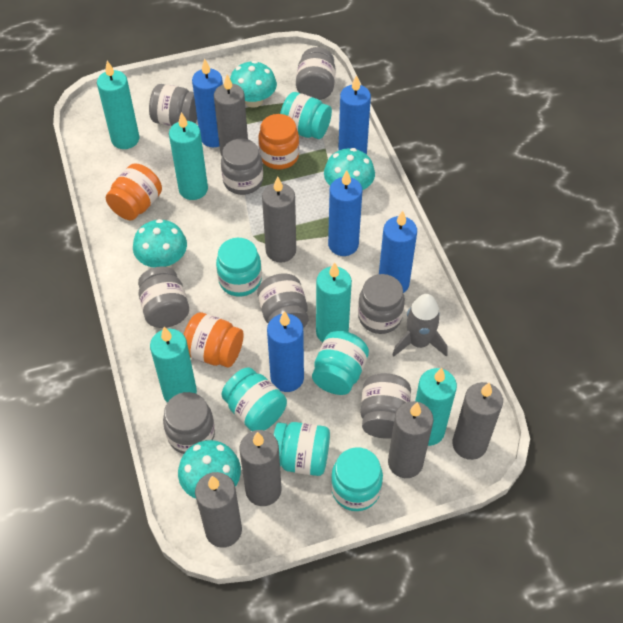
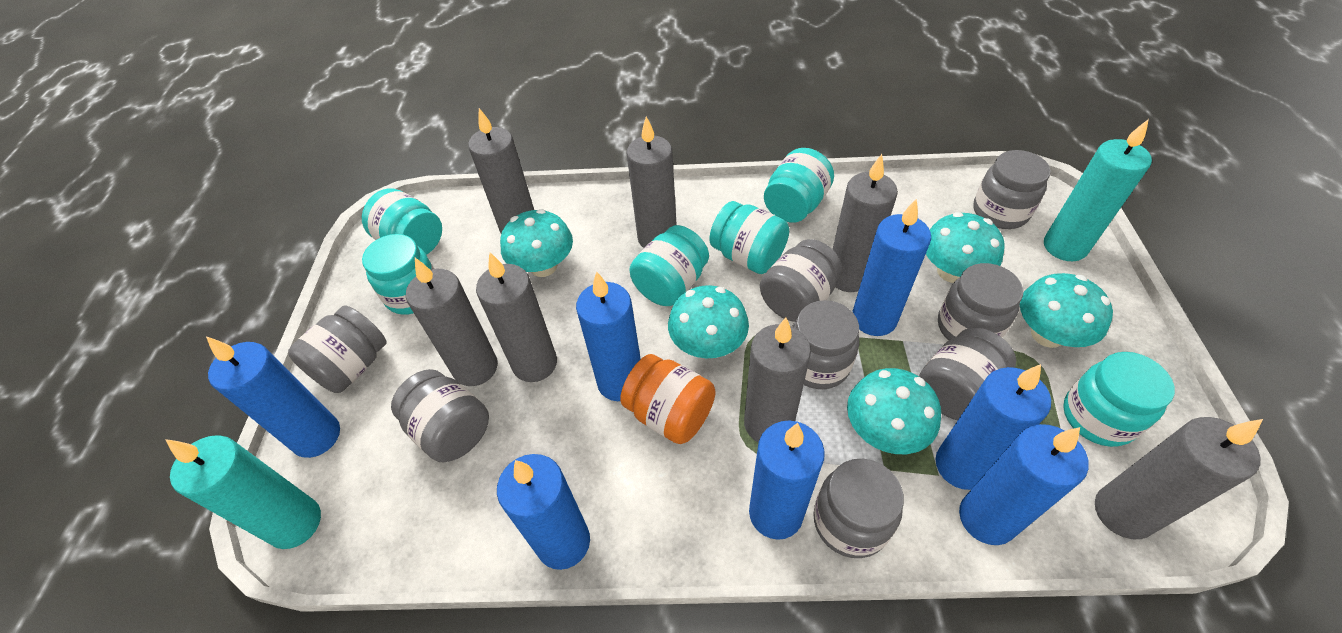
blue candle: [192,58,223,147] [267,311,304,392] [328,170,362,256] [338,75,371,154] [379,211,417,293] = 5 -> [206,336,340,458] [497,454,590,570] [576,271,641,401] [749,420,825,540] [852,199,931,336] [936,364,1051,490] [959,424,1089,545] = 7
grey candle: [195,472,242,548] [214,75,248,156] [239,430,281,506] [262,176,296,263] [388,401,434,478] [452,382,503,460] = 6 -> [406,258,498,386] [468,108,534,234] [476,252,557,382] [627,117,677,248] [744,318,811,442] [833,154,898,292] [1095,417,1263,539] = 7
grey rocket: [392,294,448,357] = 1 -> none = 0
orange jar: [106,164,162,220] [184,312,244,368] [258,114,299,169] = 3 -> [620,354,715,444] = 1
turquoise candle: [97,61,139,149] [150,327,197,403] [169,112,208,200] [316,262,352,342] [415,368,457,446] = 5 -> [165,435,321,549] [1044,119,1152,261] = 2
turquoise mushroom: [133,219,187,267] [178,440,241,499] [230,61,277,108] [324,148,375,190] = 4 -> [500,209,573,277] [668,285,749,358] [847,368,941,454] [926,212,1005,283] [1020,273,1113,348] = 5

